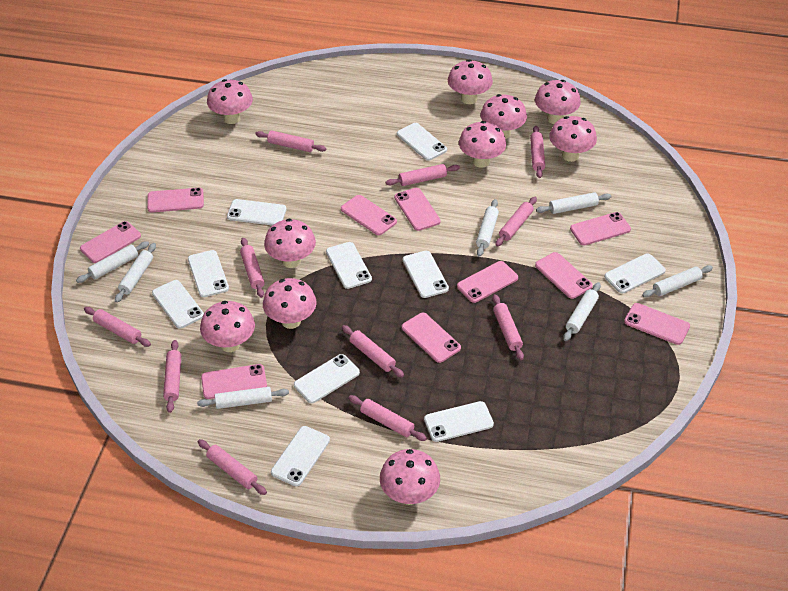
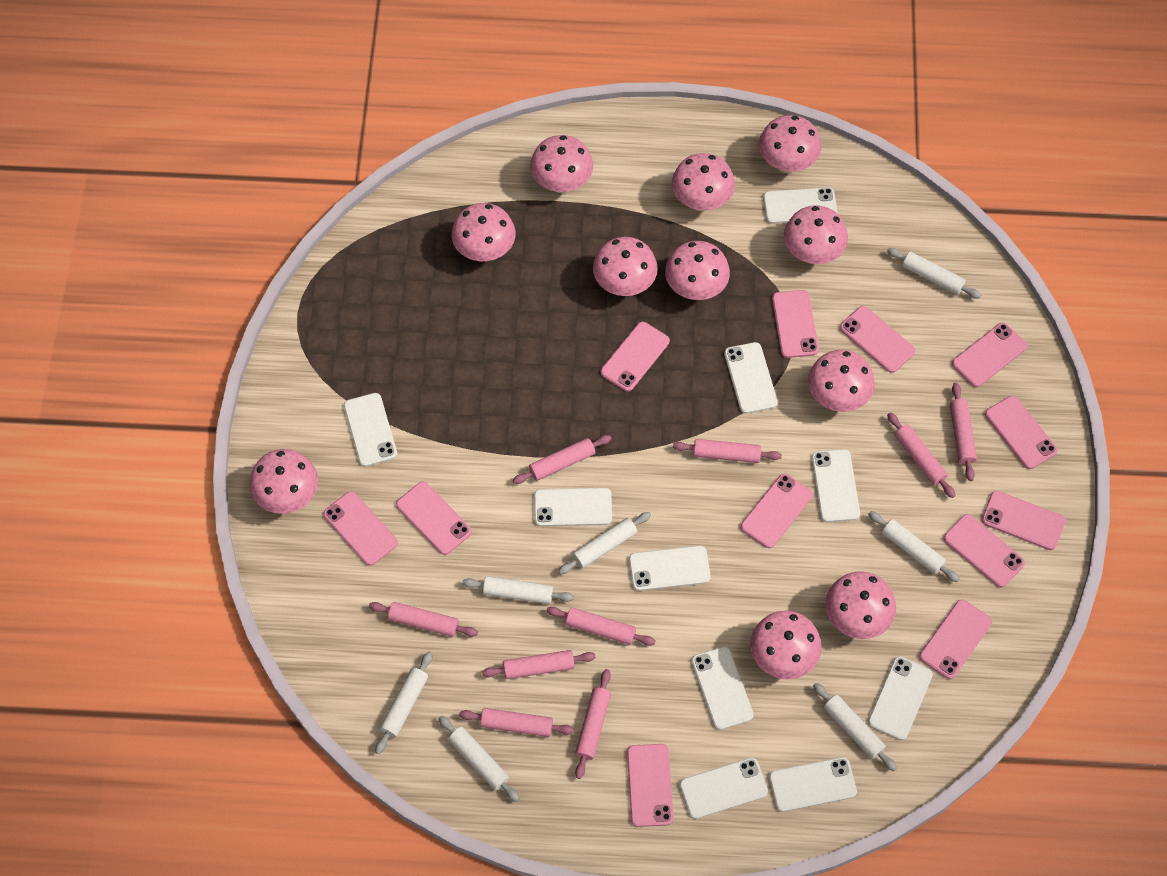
pink mushroom: [200,301,255,352] [207,79,253,124] [263,278,317,329] [264,219,316,268] [380,449,440,505] [448,60,493,104] [459,121,506,168] [480,94,527,139] [535,80,581,124] [549,116,597,162] = 10 -> [250,449,318,514] [452,203,516,261] [530,135,593,193] [593,237,658,296] [665,241,730,300] [672,153,735,212] [750,611,822,679] [759,115,821,173] [784,206,848,264] [808,350,875,412] [825,571,896,639] = 11
pink phone: [80,221,141,263] [147,188,204,213] [201,364,267,399] [341,195,397,235] [394,188,441,231] [402,313,461,363] [457,261,518,303] [535,252,593,299] [570,212,631,245] [624,303,690,345] = 10 -> [323,491,398,566] [396,482,472,555] [601,322,670,391] [627,744,674,827] [741,474,813,548] [772,290,819,358] [840,306,916,373] [919,599,992,679] [944,514,1025,587] [952,323,1027,387] [982,491,1065,550] [985,396,1057,469] = 12
pink rolling pin: [84,307,151,347] [163,340,182,413] [198,439,267,495] [240,238,265,298] [255,130,326,152] [342,325,404,378] [349,395,427,441] [386,164,460,186] [493,294,524,360] [495,197,537,247] [530,126,545,178] = 11 -> [369,602,478,637] [459,708,574,737] [482,650,596,679] [513,435,612,484] [546,607,656,646] [575,669,611,779] [673,439,782,463] [887,412,956,498] [950,383,977,481] = 9

